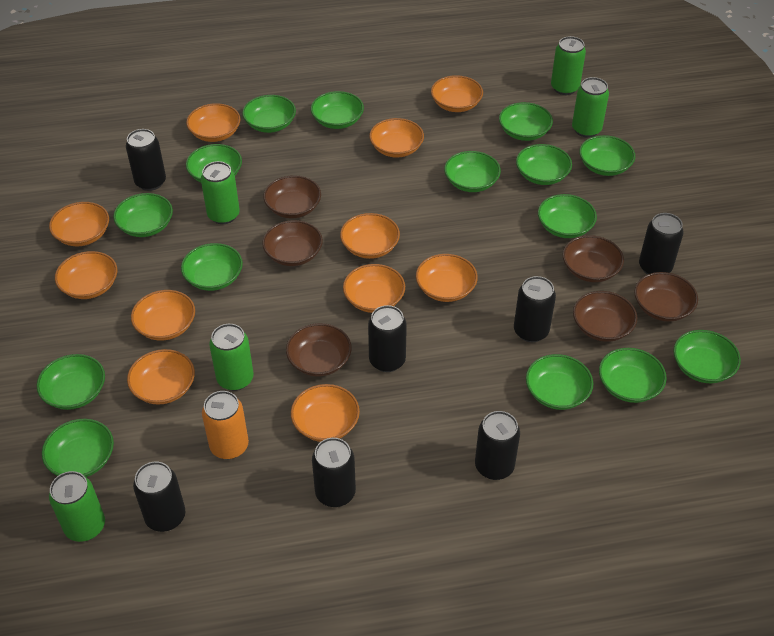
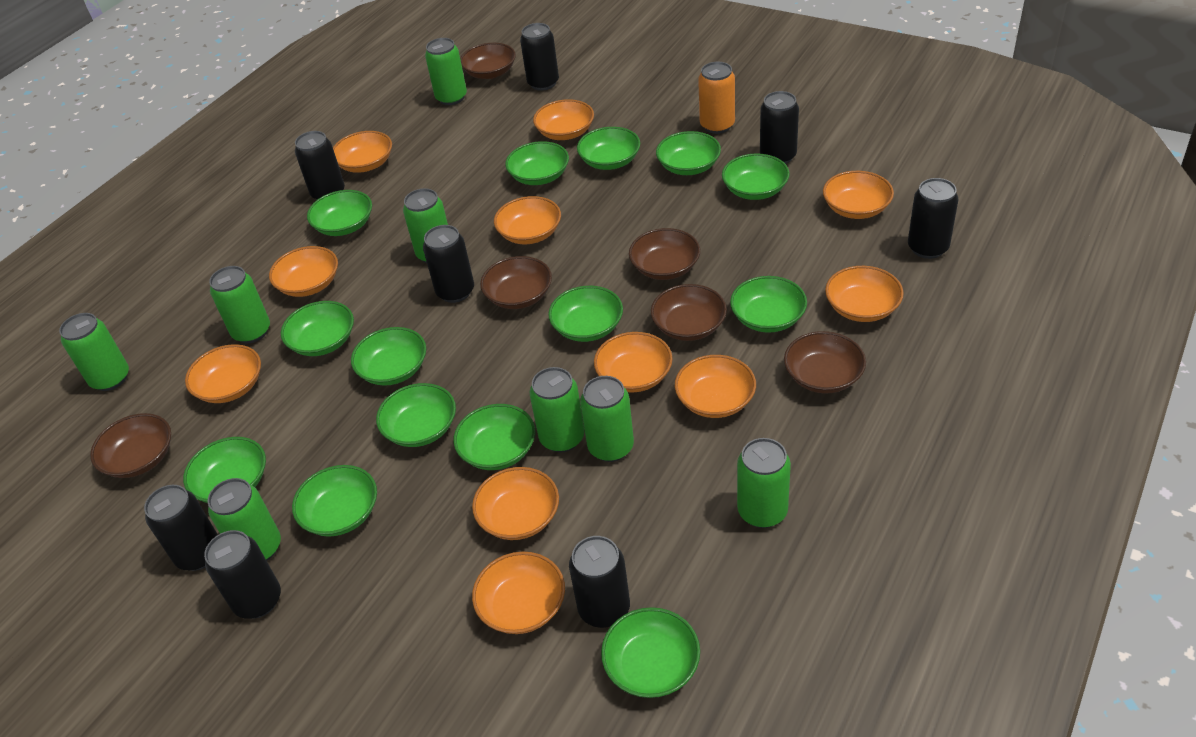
black can: [126,129,166,191] [133,462,185,532] [312,438,356,507] [368,305,407,372] [475,411,520,480] [514,276,556,342] [639,213,684,275] = 7 -> [144,485,218,571] [204,530,281,619] [295,131,345,200] [423,225,474,303] [520,23,559,91] [569,536,630,628] [760,91,799,164] [908,178,958,259] = 8
green bowl: [37,354,105,410] [42,419,114,477] [113,193,173,237] [181,243,243,291] [186,144,242,182] [242,95,296,133] [311,91,364,129] [444,151,501,192] [499,102,553,141] [516,144,572,185] [526,354,593,410] [538,194,597,238] [579,135,635,176] [599,348,667,403] [673,330,741,383] = 15 -> [183,437,266,503] [281,301,354,356] [292,465,377,537] [307,190,372,236] [351,327,426,386] [376,383,456,447] [454,404,536,470] [505,141,569,185] [548,286,623,342] [577,127,640,170] [601,607,700,698] [656,131,721,175] [722,154,790,200] [730,276,807,333] = 14
green can: [49,471,105,542] [201,161,240,224] [209,324,254,391] [551,36,586,95] [572,77,609,138] = 5 -> [59,313,129,391] [208,478,281,561] [209,266,270,343] [403,188,448,263] [425,38,467,105] [530,367,584,452] [580,376,634,462] [737,438,791,528] = 8

